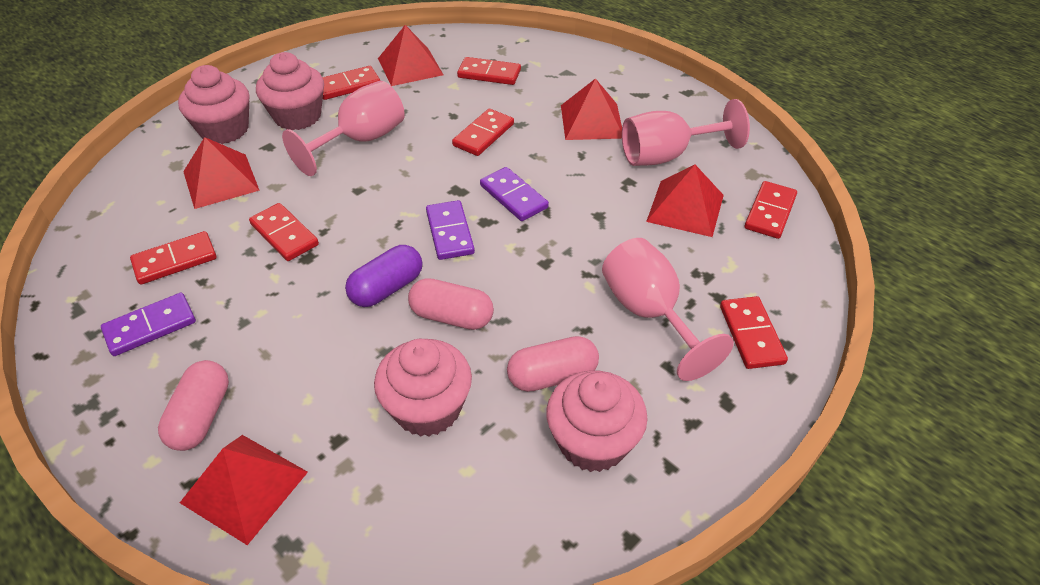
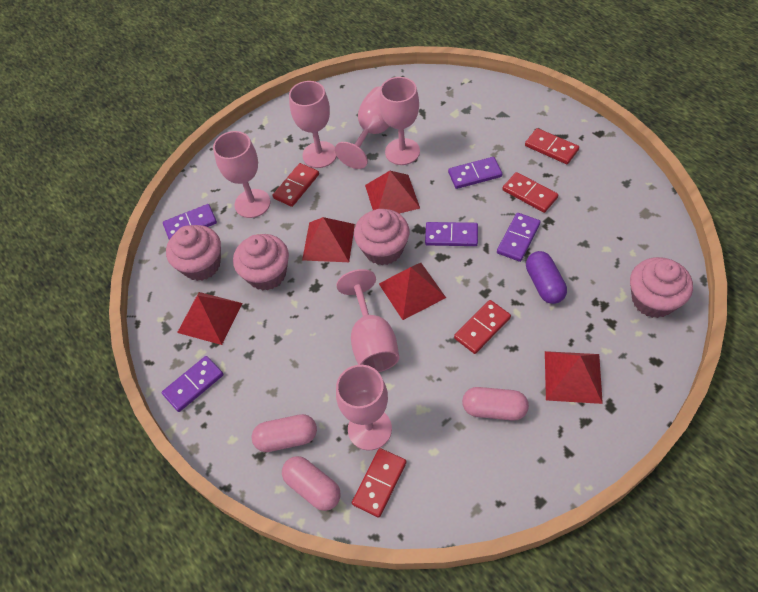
pink goblet: [282,81,405,176] [602,238,734,381] [622,99,750,166] = 3 -> [213,131,270,218] [289,81,337,168] [335,86,390,169] [336,269,399,372] [336,365,392,450] [379,77,420,165] = 6
purple domino: [101,293,196,356] [426,200,475,260] [480,167,549,221] = 3 -> [162,356,224,412] [163,204,217,240] [425,222,478,246] [448,157,502,189] [497,213,541,262] = 5
red domino: [130,231,217,285] [249,203,319,261] [322,66,380,100] [452,109,514,156] [457,57,521,85] [720,296,788,369] [745,181,797,239] = 7 -> [273,163,319,207] [352,448,406,518] [454,300,511,354] [503,172,558,213] [525,128,579,164] = 5

